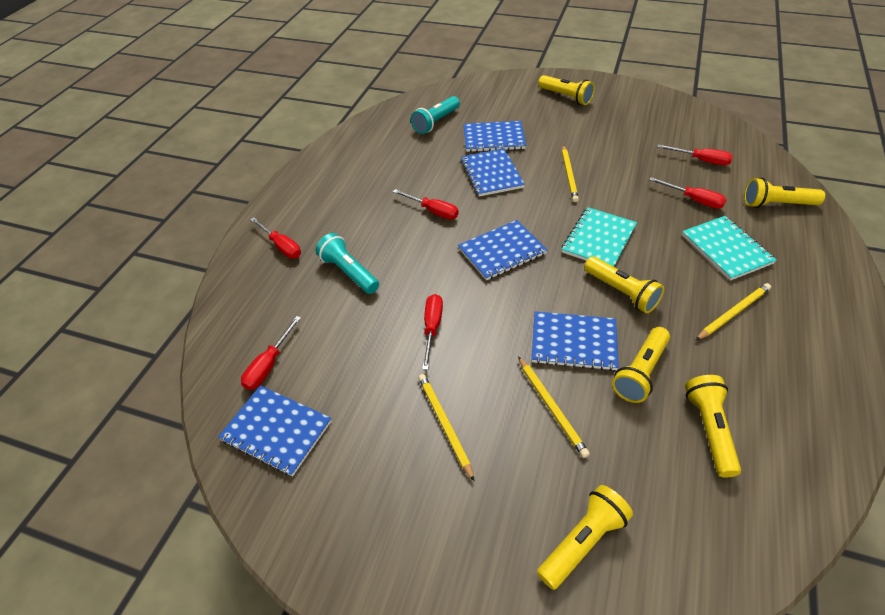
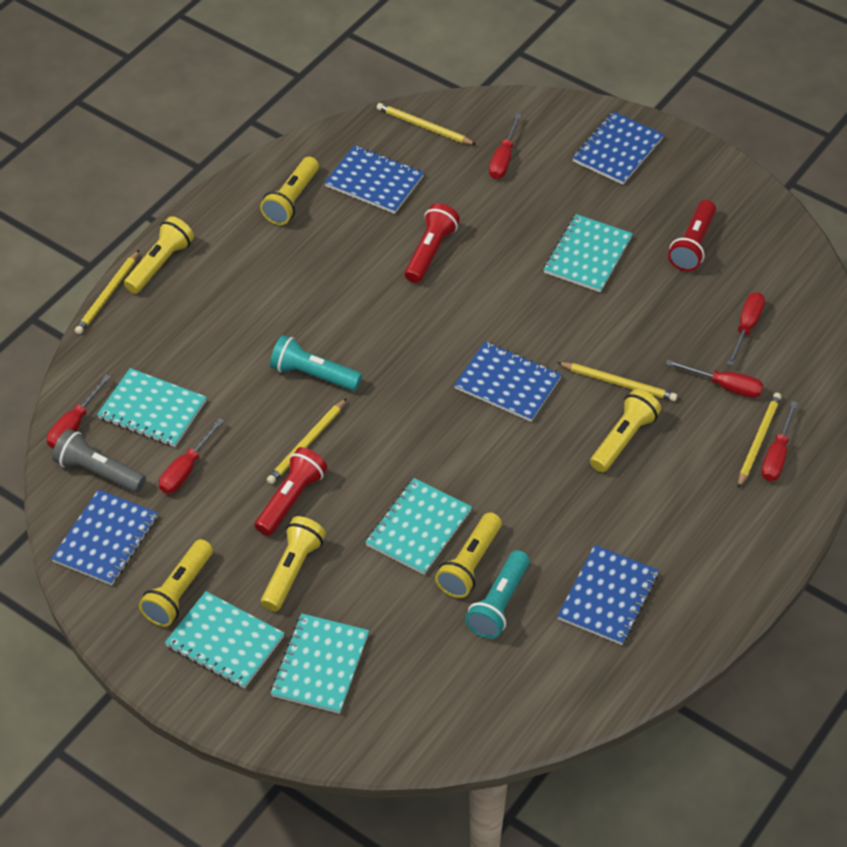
grey flashlight: none = 0 -> [52,429,146,493] = 1
red flashlight: none = 0 -> [255,447,327,536] [405,203,460,283] [668,200,716,271] = 3
turquoise notebook: [562,207,637,267] [682,216,777,281] = 2 -> [97,368,207,447] [165,591,284,688] [271,613,369,714] [365,478,472,575] [543,214,633,292] = 5
yellow pencil: [418,374,475,482] [518,356,590,458] [562,145,579,202] [696,283,771,340] = 4 -> [75,250,139,335] [267,398,347,484] [377,103,477,145] [557,362,677,401] [738,393,781,488] = 5

